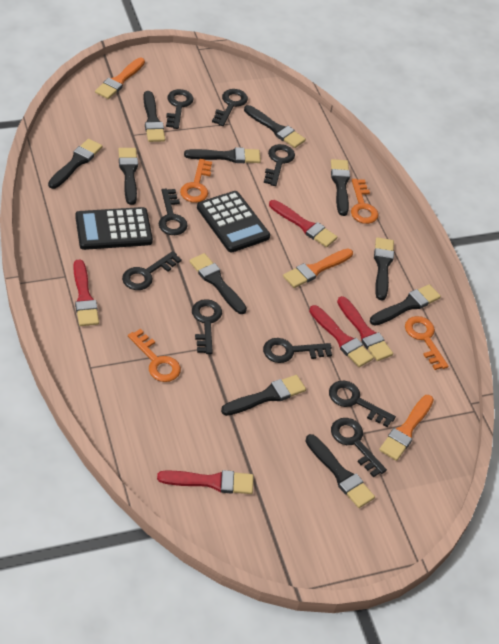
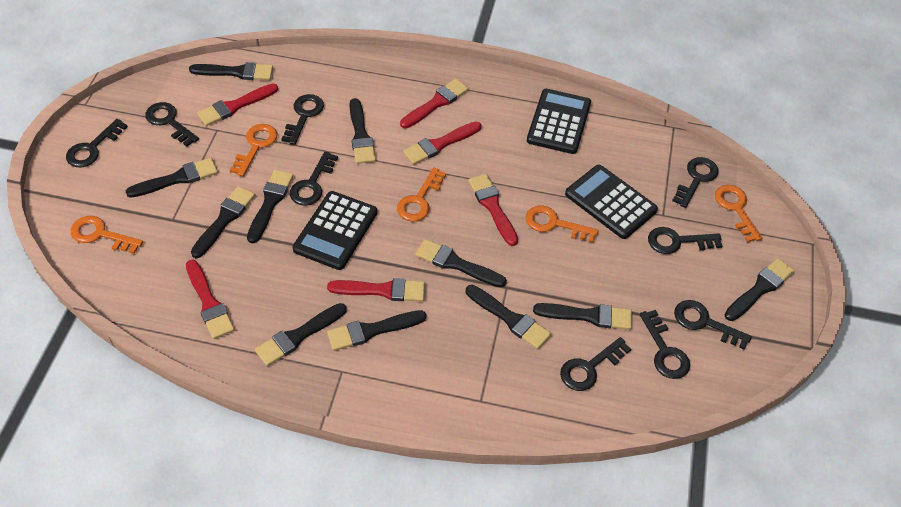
black calculator: [75,207,153,250] [197,191,270,253] = 2 -> [292,191,377,270] [527,89,591,154] [565,165,658,239] = 3
orange brush: [95,58,145,99] [283,249,353,288] [379,395,434,461] = 3 -> none = 0
orange key: [128,329,181,382] [180,159,212,203] [351,179,379,224] [405,316,449,370] = 4 -> [71,216,143,254] [230,124,277,176] [397,167,446,222] [526,206,599,242] [715,185,763,242] = 5
red brush: [73,260,99,326] [157,470,254,494] [269,200,337,247] [309,305,374,367] [337,296,393,361] = 5 -> [186,260,234,339] [197,84,278,126] [327,278,425,301] [400,79,469,128] [403,121,482,165] [468,174,518,246] = 6

